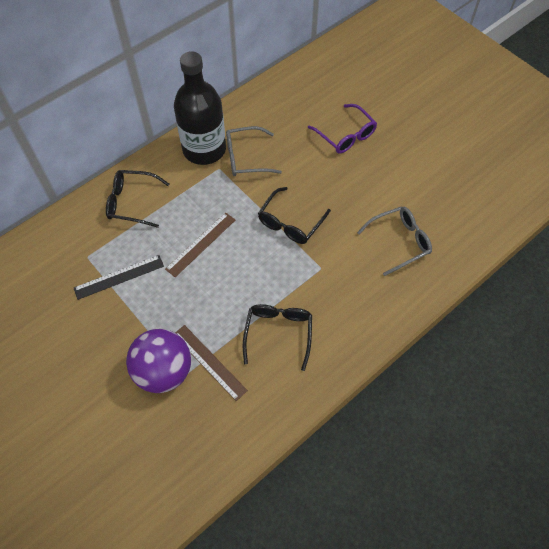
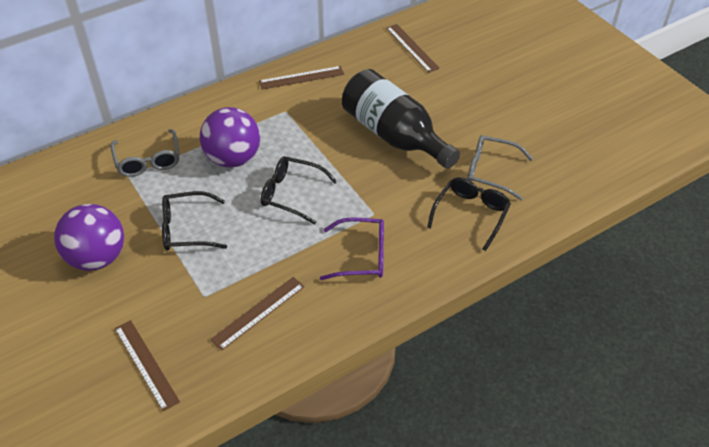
black ruler: [74,255,164,300] = 1 -> none = 0
brown ruler: [165,212,235,277] [175,325,248,401] = 2 -> [115,320,180,412] [210,277,305,351] [259,66,344,90] [386,24,440,73] = 4
purple ball: [126,329,191,393] = 1 -> [54,204,124,271] [200,107,260,168] = 2

